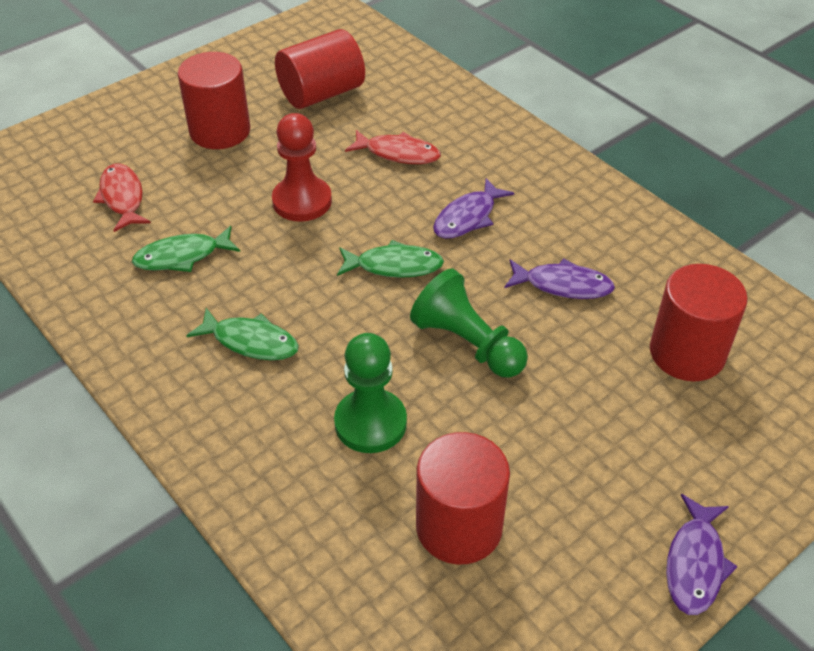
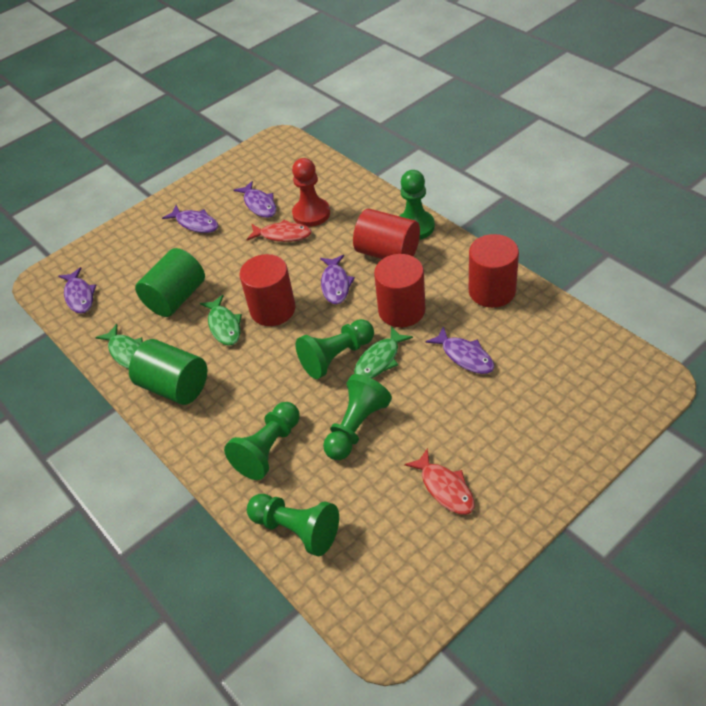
green cylinder: none = 0 -> [129,339,207,405] [135,248,205,317] = 2
green pawn: [334,333,407,453] [410,269,528,378] = 2 -> [224,402,300,480] [247,494,339,556] [296,319,374,379] [323,374,392,460] [399,170,435,240] = 5
purple fish: [433,178,514,239] [504,259,615,299] [666,494,737,615] = 3 -> [58,267,96,314] [162,205,218,233] [233,181,276,218] [320,255,355,304] [426,326,495,374] = 5

